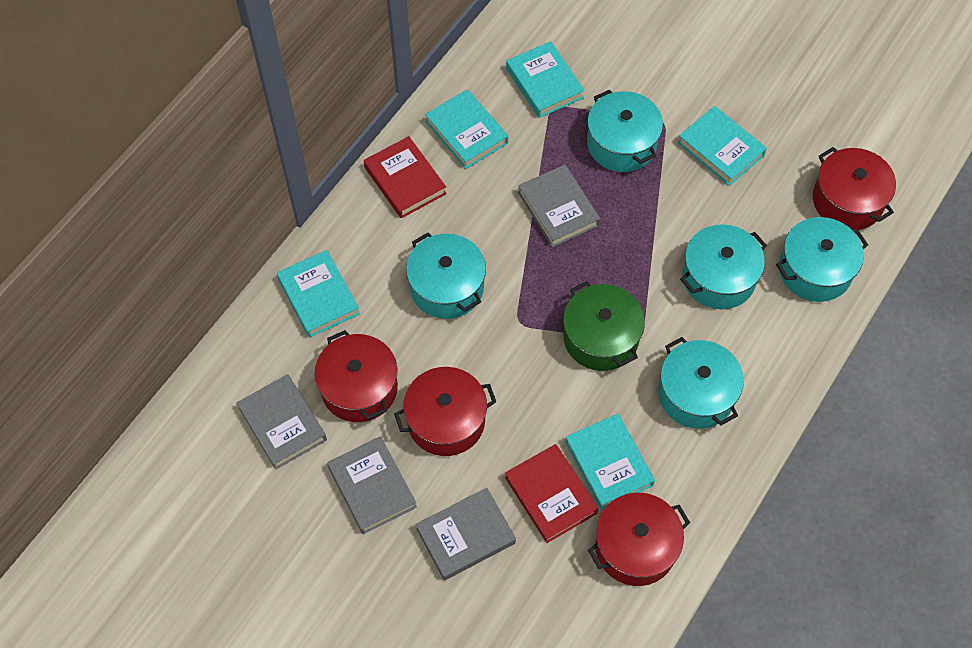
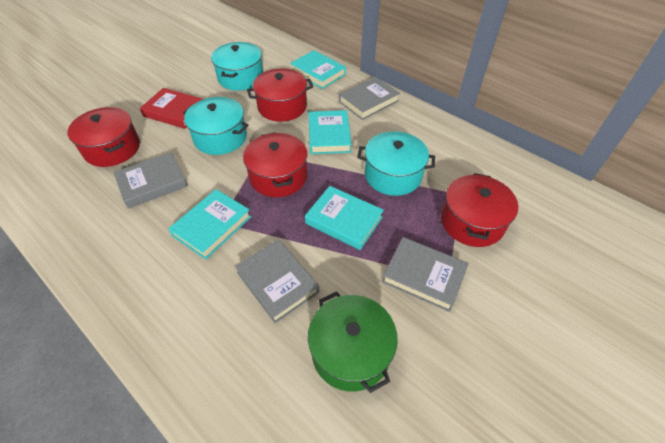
red book: [364,136,447,218] [505,444,599,543] = 2 -> [140,88,203,129] = 1
turquoise book: [277,250,360,337] [425,89,508,169] [506,41,585,118] [565,414,655,509] [677,106,767,186] = 5 -> [168,189,251,259] [290,50,346,89] [305,186,384,250] [309,110,352,154] = 4
turquoise pot: [406,233,486,319] [587,90,663,172] [658,337,744,429] [680,224,767,309] [776,217,868,302] = 5 -> [183,97,249,155] [211,42,263,91] [357,131,435,196] = 3

